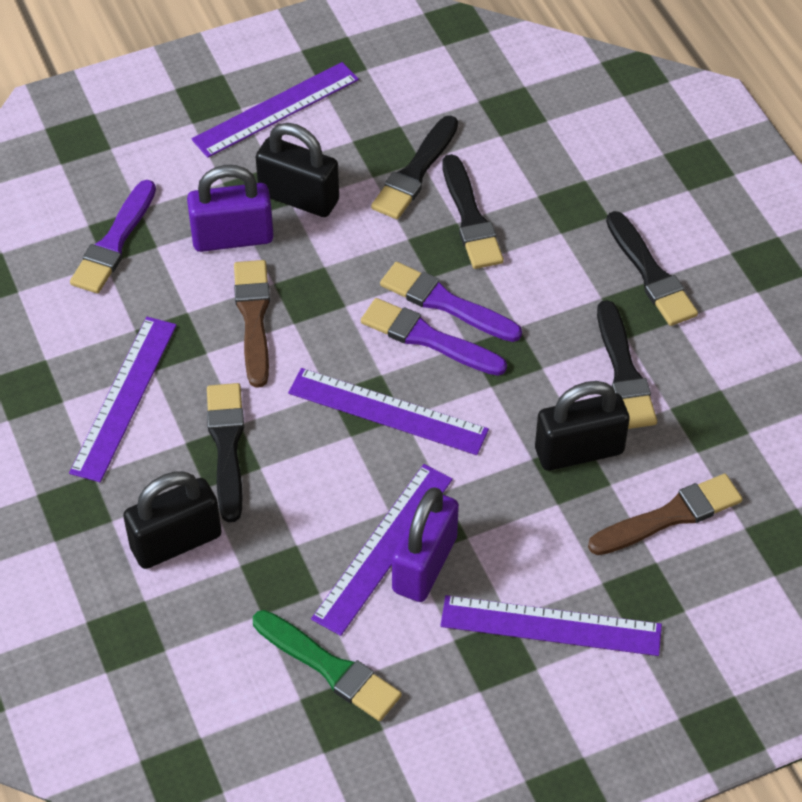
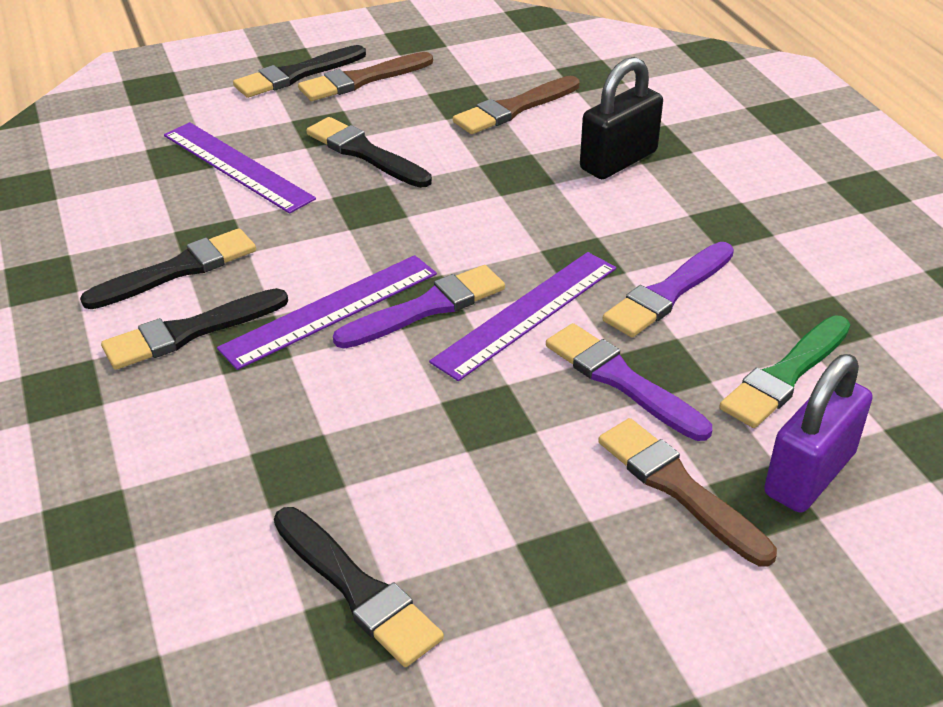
black padlock: [123,471,222,569] [256,123,339,217] [535,381,630,471] = 3 -> [580,57,663,179] = 1
brown brush: [234,260,270,388] [588,474,743,555] = 2 -> [298,52,433,101] [453,76,579,134] [598,418,777,567] = 3
purple padlock: [187,165,274,252] [392,487,459,602] = 2 -> [764,354,873,513] = 1
purple ruler: [69,317,177,482] [192,62,359,158] [288,368,489,455] [311,464,453,636] [441,595,662,656] = 5 -> [164,122,316,214] [217,255,437,370] [429,252,616,381] = 3

